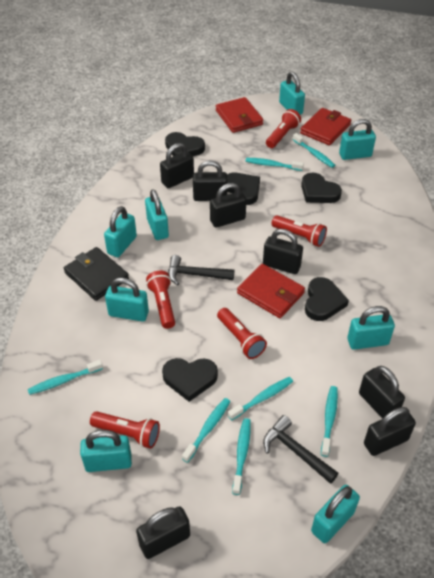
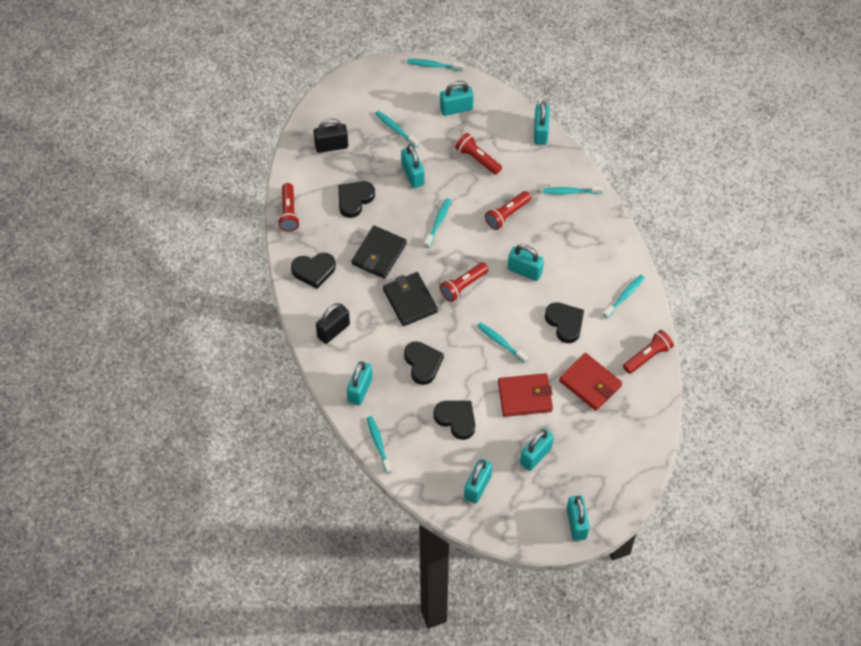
black hammer: [168,255,234,286] [263,415,339,484] = 2 -> none = 0
black padlock: [136,506,190,559] [160,143,194,188] [193,161,228,201] [210,183,246,228] [263,229,303,274] [359,366,405,419] [364,407,416,456] = 7 -> [313,119,348,153] [316,303,350,344] = 2
black wallet: [64,247,129,301] = 1 -> [351,226,407,279] [383,272,438,326] = 2
red wallet: [216,97,263,133] [237,264,305,318] [300,108,351,145] = 3 -> [498,373,553,417] [559,353,622,411] = 2

